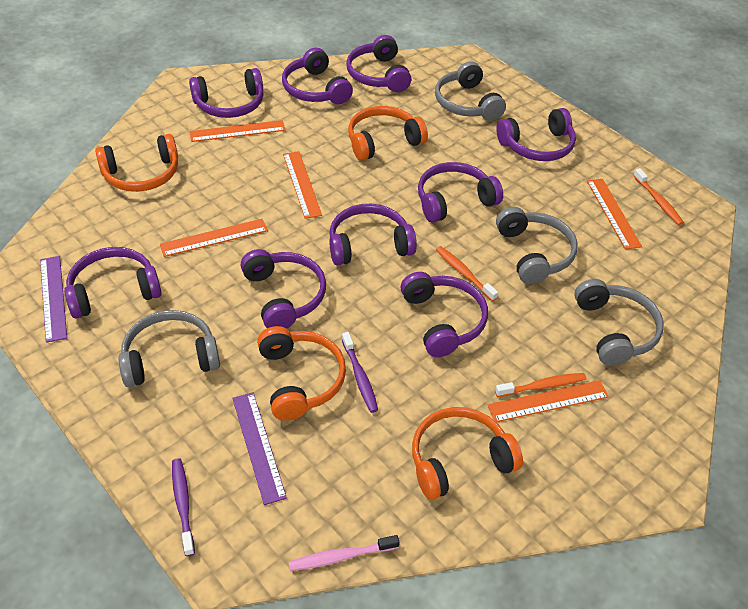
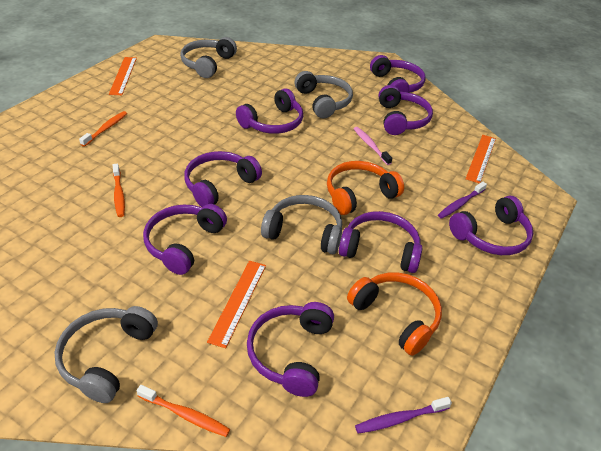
orange headphones: [95,134,178,192] [257,326,346,421] [348,106,428,161] [412,407,523,500] = 4 -> [327,161,404,215] [347,272,442,356] = 2
orange ruler: [160,219,268,257] [190,120,285,142] [283,151,322,219] [488,380,609,422] [587,179,642,249] = 5 -> [109,57,137,95] [207,261,266,348] [466,135,496,184] = 3
purple headphones: [64,247,162,319] [189,68,264,118] [241,249,326,329] [282,48,353,104] [329,204,417,266] [346,35,411,92] [400,272,488,357] [418,162,503,223] [496,108,576,161] = 9 -> [143,204,227,275] [184,151,262,207] [236,88,303,134] [247,302,334,397] [339,211,422,273] [370,55,426,93] [378,85,433,135] [449,196,534,255] = 8
purple ruler: [40,256,67,343] [232,393,287,505] = 2 -> none = 0

